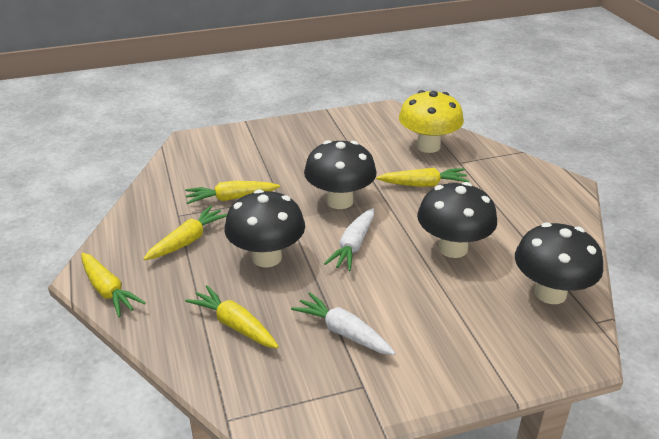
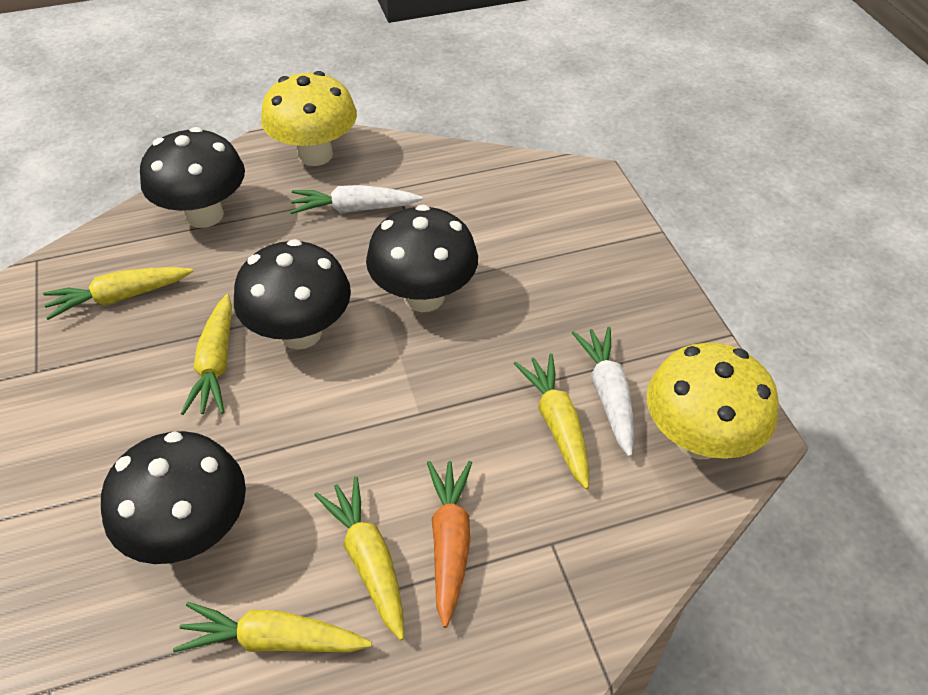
orange carrot: none = 0 -> [427,461,472,628] = 1
yellow mushroom: [399,90,464,153] = 1 -> [261,71,357,166] [647,343,779,460] = 2

